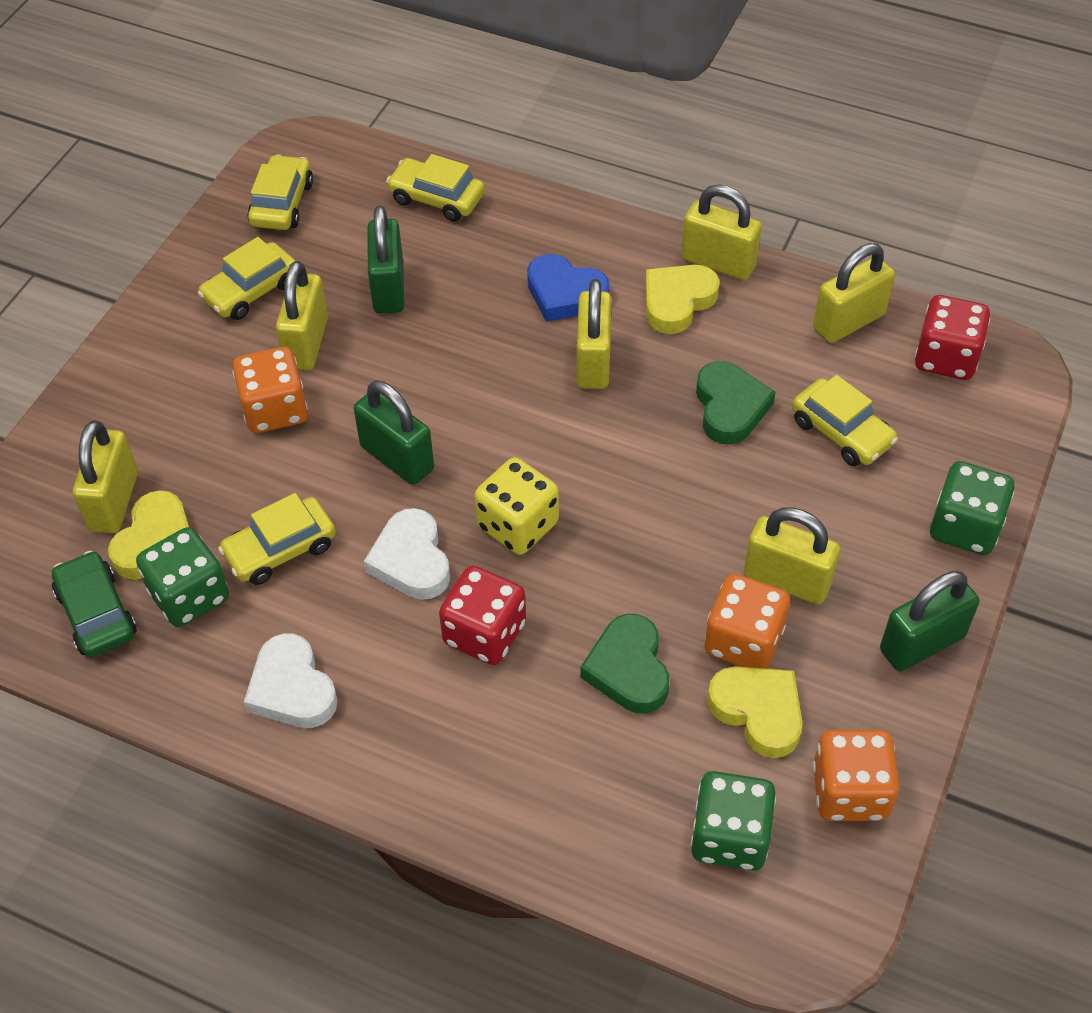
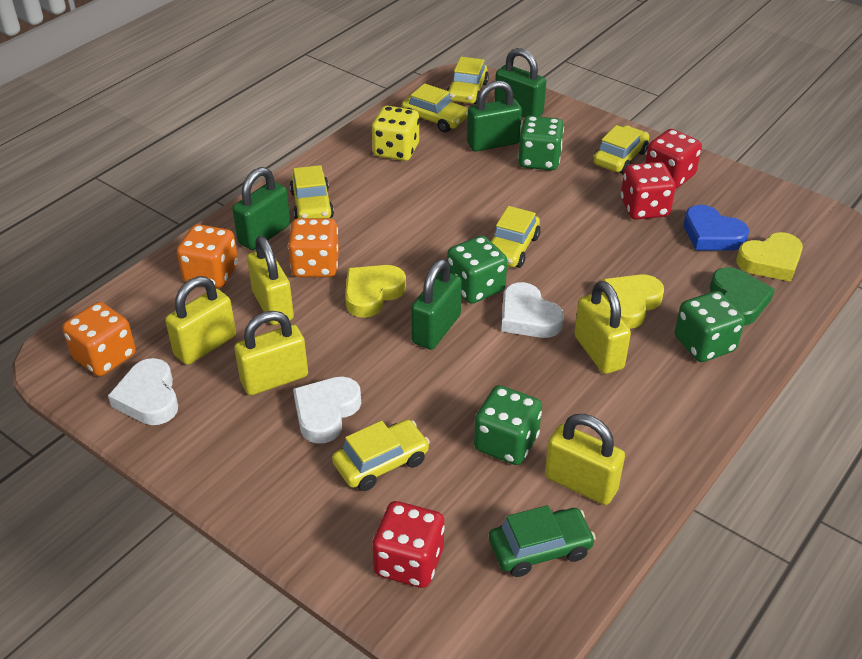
green dice: [136,527,229,627] [691,771,776,871] [930,461,1014,555] = 3 -> [447,236,507,304] [474,385,542,465] [518,116,564,170] [675,291,745,362] = 4
green heart: [580,614,669,713] [696,361,775,444] = 2 -> [710,267,775,326] = 1
green padlock: [354,381,434,485] [368,206,404,314] [880,571,979,671] = 3 -> [232,167,291,250] [411,259,462,350] [467,81,522,152] [494,48,546,118] = 4
red dice: [439,566,526,665] [915,295,990,380] = 2 -> [372,501,445,588] [621,162,676,220] [645,129,702,189] = 3
white heart: [244,633,338,728] [364,508,450,600] = 2 -> [108,358,178,425] [293,377,361,444] [501,282,564,338] = 3
yellow car: [198,237,295,320] [218,493,336,585] [247,154,313,230] [386,154,485,222] [792,375,898,466] = 5 -> [290,165,334,219] [332,419,430,491] [402,83,468,132] [447,57,489,105] [491,206,540,268] [593,125,649,174] = 6
yellow padlock: [73,420,138,533] [276,261,328,370] [577,279,611,389] [681,184,762,280] [744,507,840,604] [813,243,895,343] = 6 -> [165,276,236,365] [234,311,308,395] [247,236,294,325] [545,414,625,505] [574,281,631,374] = 5

